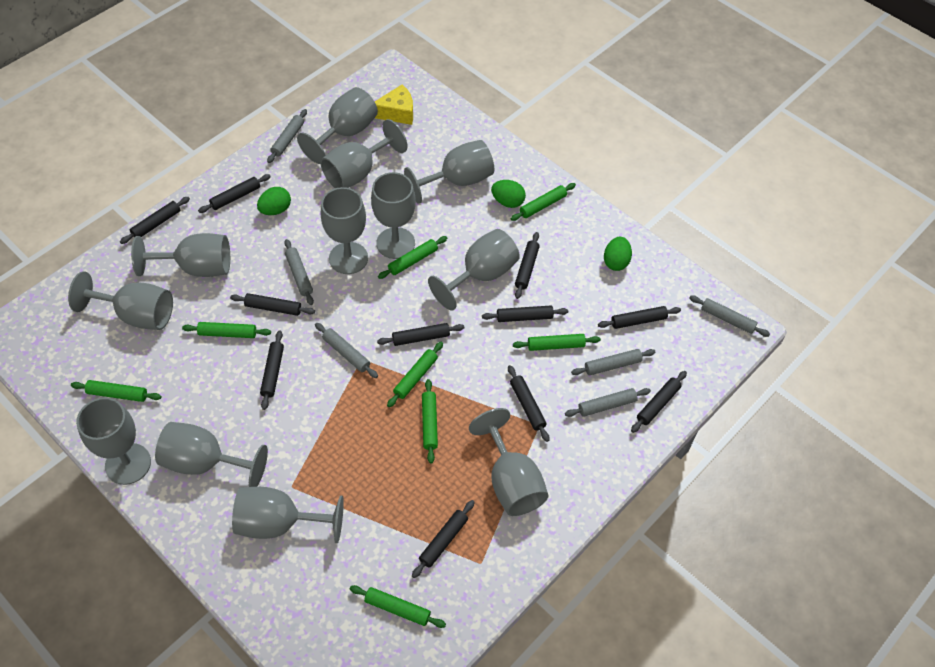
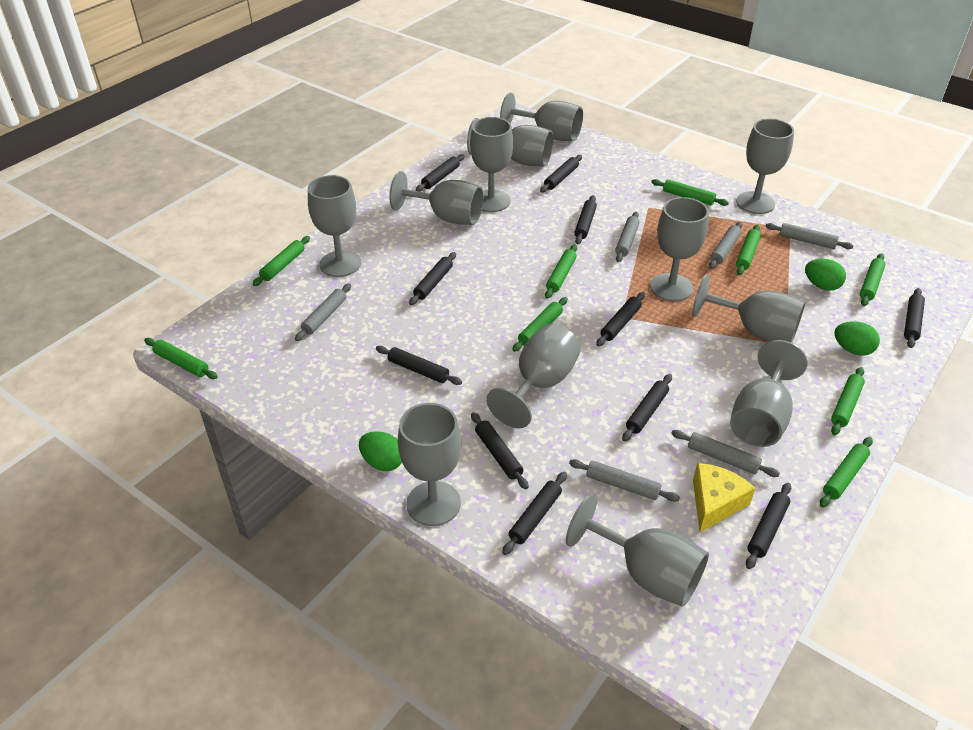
green rolling pin: [71,380,161,402] [182,322,271,338] [350,585,446,628] [378,236,447,279] [387,342,443,407] [422,379,438,463] [511,183,576,221] [513,334,601,351] = 8 -> [144,338,218,379] [253,236,310,286] [512,297,568,352] [545,244,577,299] [651,179,729,206] [736,225,761,275] [820,437,873,507] [831,367,865,435] [860,253,886,306] = 9

